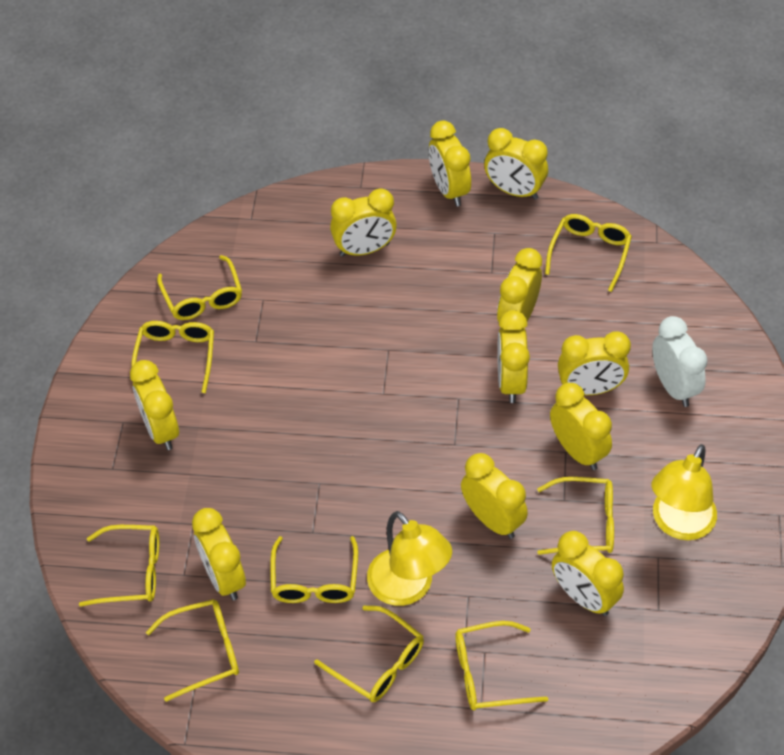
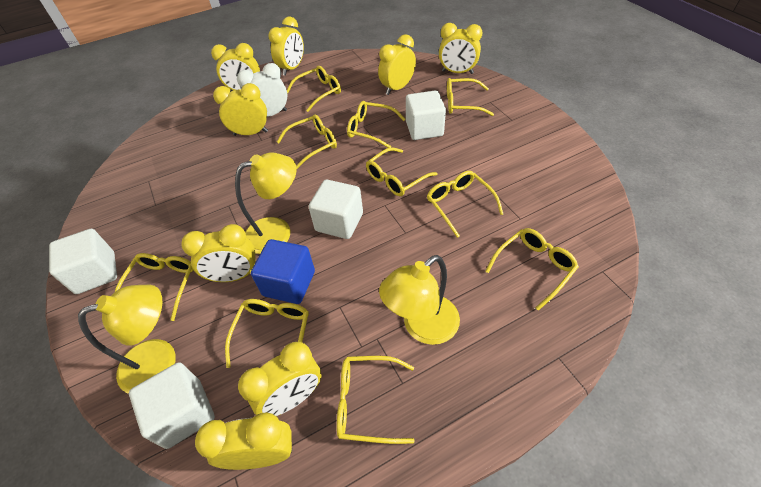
blue cube: none = 0 -> [251,239,315,304] = 1
white cube: none = 0 -> [49,229,117,294] [129,362,215,449] [309,180,363,239] [406,90,446,140] = 4
yellow clock: [130,360,179,450] [192,508,246,601] [330,188,397,257] [429,121,471,206] [461,453,528,539] [484,128,548,200] [497,248,542,322] [497,310,530,403] [550,383,612,470] [552,531,624,616] [558,331,631,395] = 11 -> [181,224,256,282] [195,412,292,470] [211,43,260,92] [213,83,268,136] [238,342,322,416] [268,17,304,76] [378,34,416,95] [439,23,482,74] = 8
yellow glasses: [79,525,159,607] [131,321,214,393] [146,599,239,702] [157,255,242,320] [270,536,358,603] [314,606,424,702] [455,621,548,711] [537,477,614,555] [545,214,632,292] = 9 -> [115,253,194,321] [225,299,309,368] [277,114,337,169] [287,66,341,112] [337,356,415,444] [347,101,405,148] [366,147,437,196] [427,171,503,238] [447,78,494,116] [485,228,579,311] = 10
yellow lamp: [367,511,452,606] [651,444,717,540] = 2 -> [78,284,176,394] [235,152,297,254] [379,255,460,345] = 3

